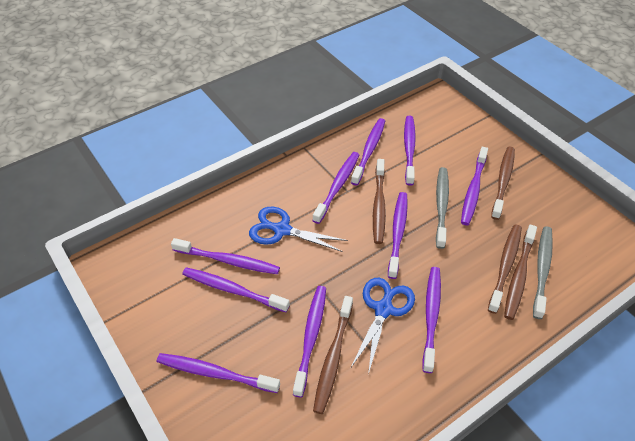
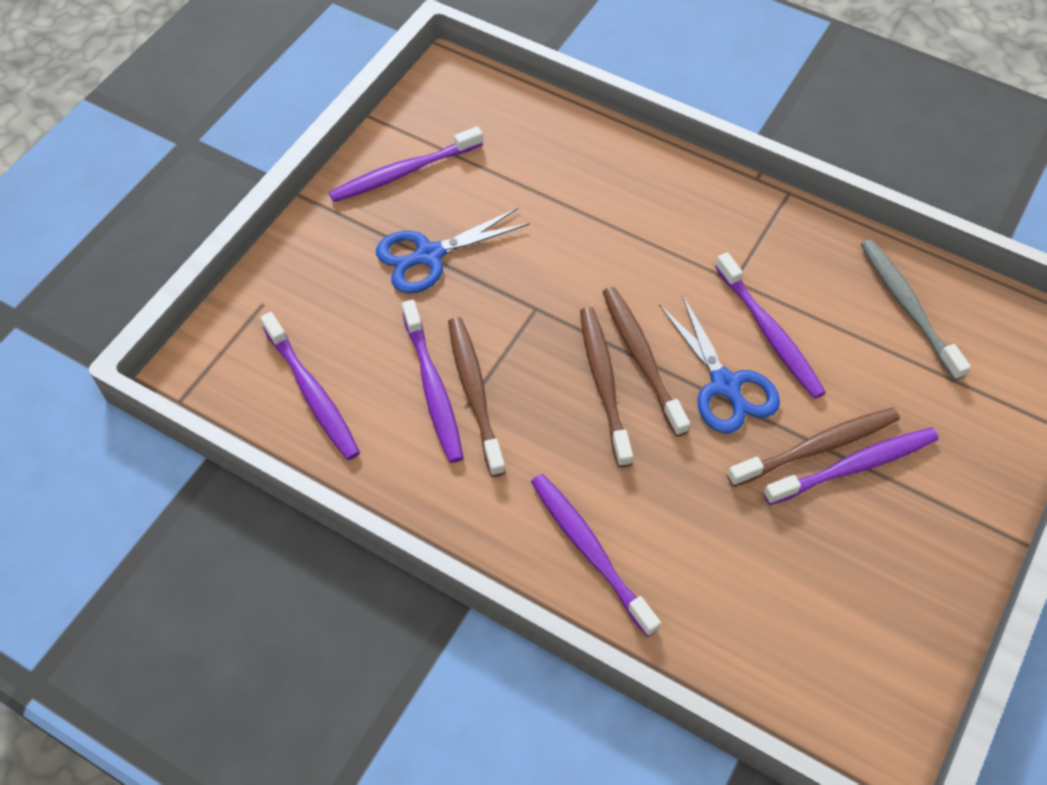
brown toothbrush: [313,296,353,414] [373,159,386,244] [488,225,522,314] [491,147,515,220] [504,225,537,320] = 5 -> [448,317,506,477] [580,307,633,467] [603,287,690,437] [727,408,900,487] = 4
grey toothbrush: [436,167,449,249] [533,226,553,319] = 2 -> [860,239,971,381] = 1
purple toothbrush: [157,353,280,393] [171,238,280,274] [182,267,290,312] [293,286,326,397] [312,152,359,224] [351,118,385,185] [388,192,408,279] [404,116,416,186] [422,267,441,373] [461,147,488,225] = 10 -> [260,312,360,460] [329,126,483,202] [402,300,464,463] [531,474,661,637] [715,252,826,399] [763,428,939,505] = 6

